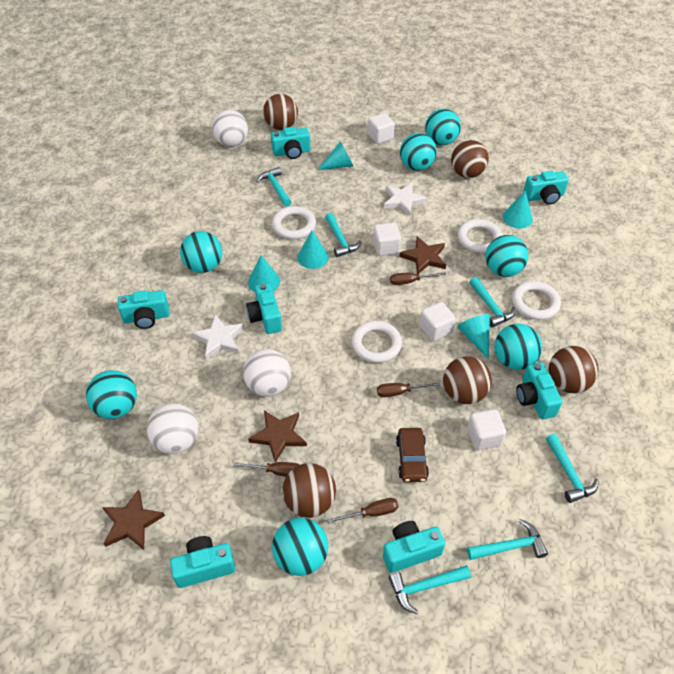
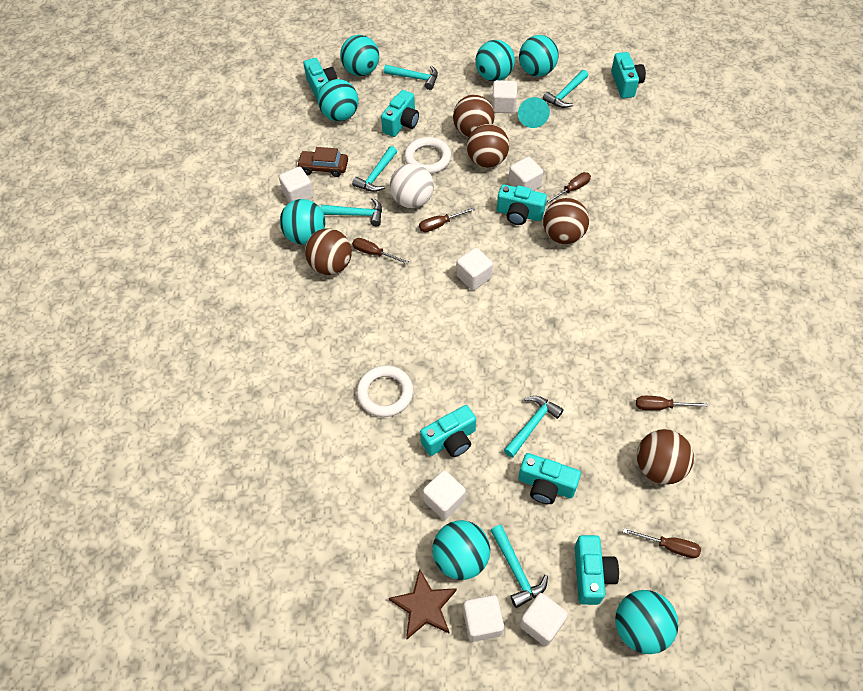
brown screwdriver: [233,462,300,477] [328,498,398,523] [377,382,441,397] [390,272,446,285] = 4 -> [352,238,409,264] [419,207,476,232] [546,172,591,205] [623,528,701,558] [636,396,707,410] = 5
brown star: [102,489,165,550] [248,410,307,463] [399,236,446,273] = 3 -> [389,569,457,639] = 1
turquoise cone: [248,255,280,292] [297,230,328,269] [318,141,353,170] [457,314,490,359] [503,191,533,228] = 5 -> [518,97,550,128] = 1
white ball: [147,403,198,454] [212,110,248,147] [243,349,291,397] = 3 -> [390,163,434,208] = 1
white cube: [368,113,395,144] [373,222,401,256] [420,302,456,341] [467,409,506,450] = 4 -> [279,167,314,203] [423,470,466,520] [456,248,493,290] [463,595,504,642] [492,80,517,113] [508,157,543,191] [520,593,568,646] = 7
white ring: [272,206,316,239] [351,321,402,363] [458,219,502,253] [512,281,561,320] = 4 -> [356,365,413,417] [404,137,451,174] = 2
white star: [192,314,244,359] [384,183,427,217] = 2 -> none = 0

